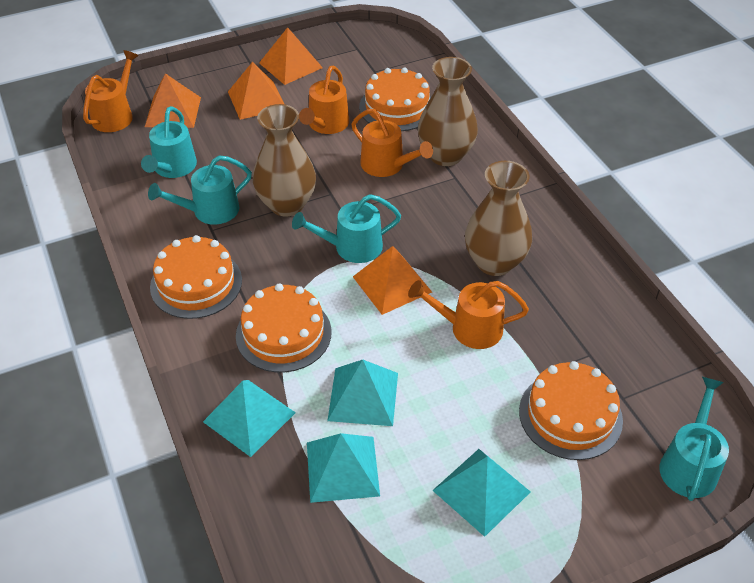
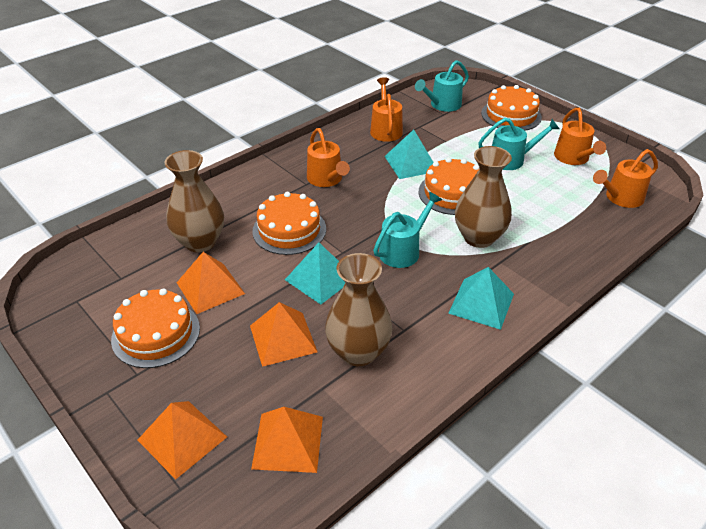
turquoise pyramid: [203,380,296,457] [307,433,380,503] [327,360,398,426] [432,449,531,537] = 4 -> [285,243,345,305] [385,129,434,179] [448,267,514,330] = 3
turquoise watering can: [141,106,197,178] [148,155,252,225] [292,194,401,263] [659,377,729,501] = 4 -> [373,192,442,268] [415,60,469,112] [478,118,559,170] = 3

